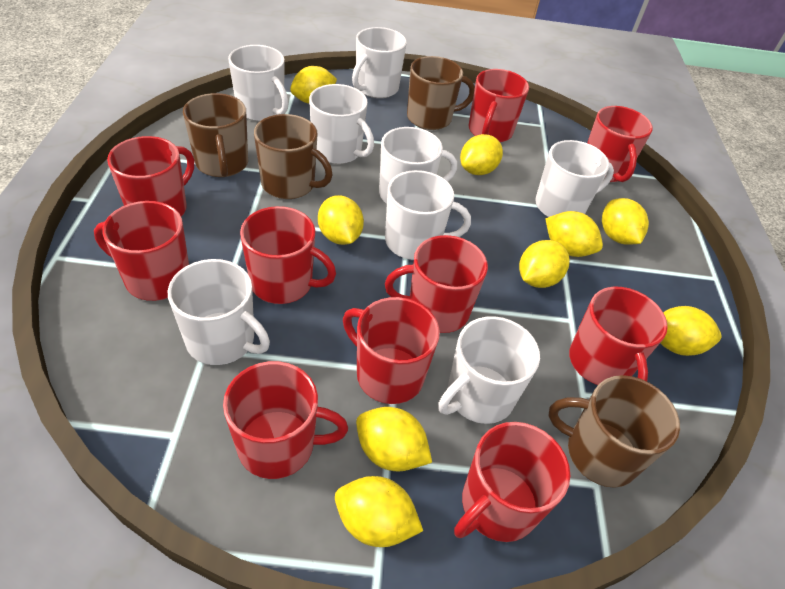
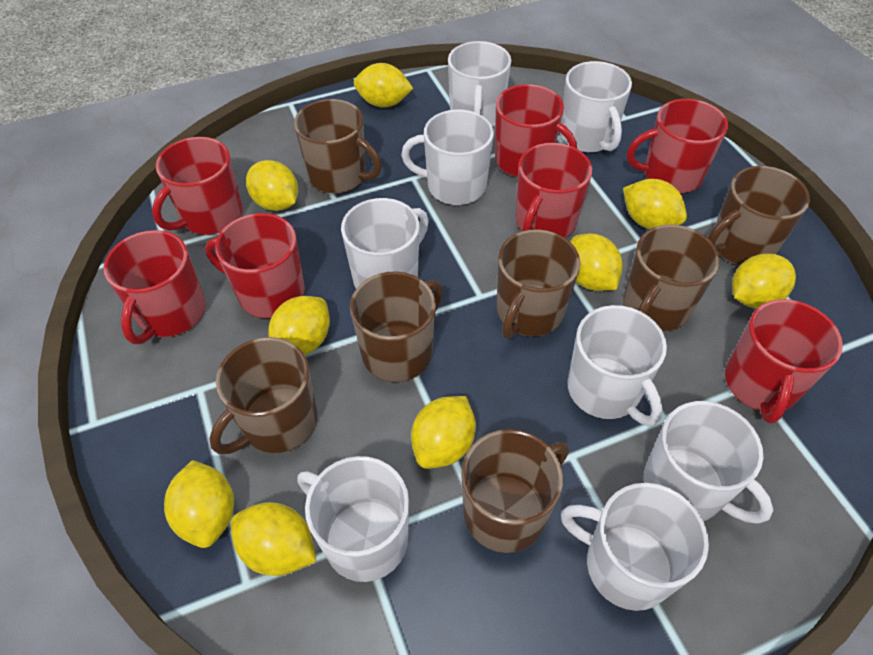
brown mug: [183,93,248,177] [254,114,333,199] [407,56,475,130] [548,375,680,488] = 4 -> [210,337,318,454] [294,99,382,194] [350,271,443,382] [461,429,569,553] [497,229,580,339] [623,224,720,331] [708,166,810,265] = 7
red mug: [94,201,189,301] [107,136,194,217] [223,361,348,479] [240,206,336,304] [343,297,440,404] [385,235,488,333] [454,422,570,542] [469,69,529,142] [569,287,668,385] [587,106,653,182] = 10 -> [104,230,206,344] [152,137,243,235] [205,213,305,318] [495,84,577,177] [516,143,592,238] [627,99,728,193] [725,299,843,424] = 7

